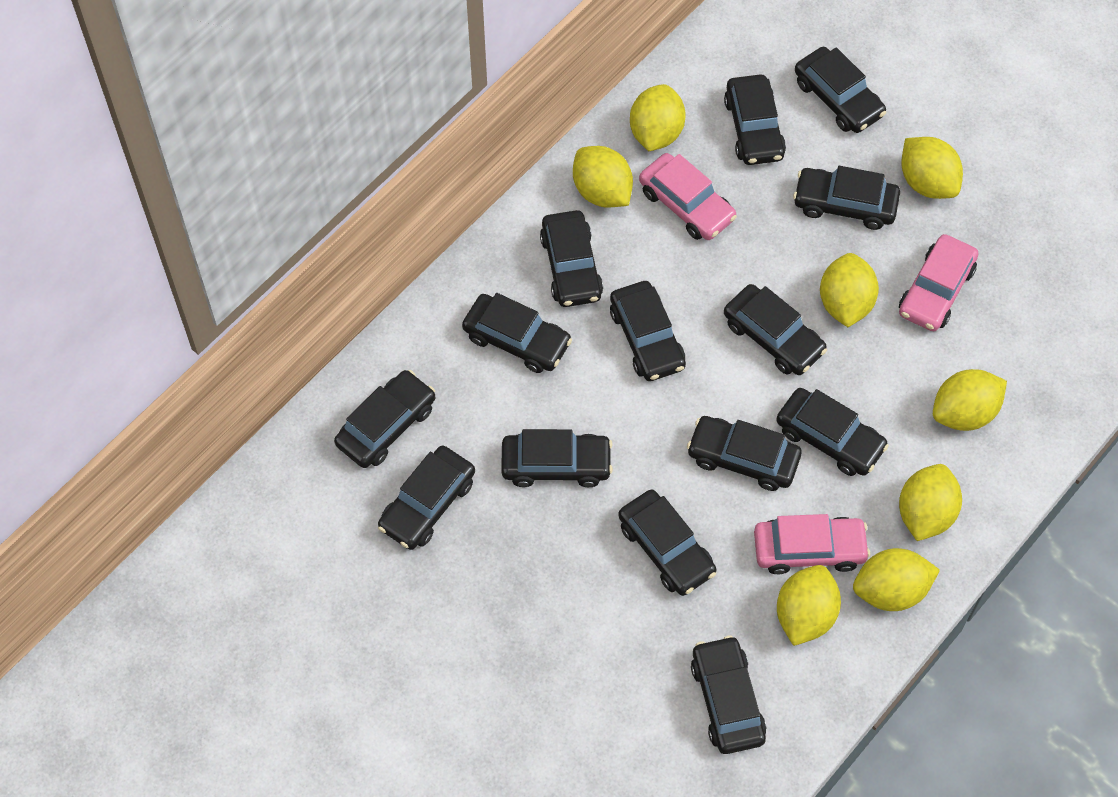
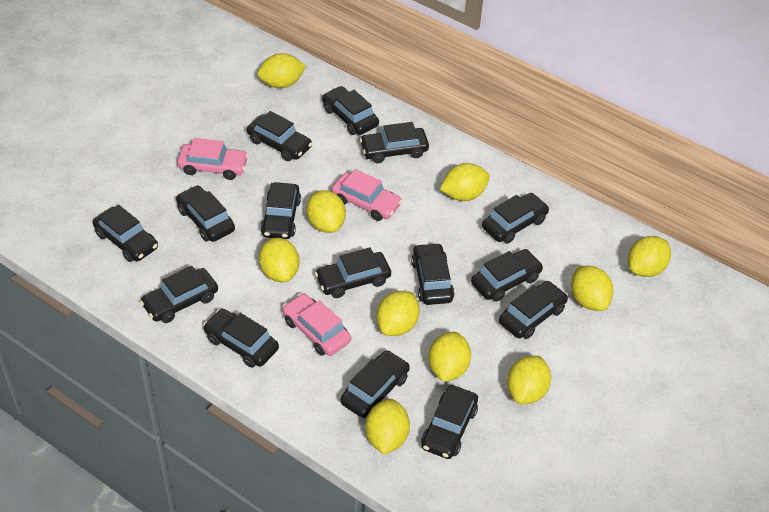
black car: [334,370,435,468] [378,446,475,550] [462,293,572,373] [501,429,613,487] [540,210,603,307] [610,281,686,381] [618,489,716,596] [687,416,802,491] [691,635,766,754] [724,74,786,165] [724,284,827,375] [776,388,889,476] [793,166,900,230] [795,47,886,133] = 14 -> [93,205,158,262] [140,266,218,323] [176,185,235,242] [203,309,279,368] [247,111,312,161] [260,182,301,239] [315,248,391,298] [322,86,379,135] [340,350,410,418] [360,122,429,163] [411,243,455,305] [421,385,478,459] [471,249,543,302] [482,193,549,244] [499,281,568,339] = 15
yellow lemon: [573,146,633,208] [630,84,686,151] [777,565,841,646] [820,253,879,327] [853,548,940,611] [899,464,962,541] [901,137,963,199] [933,369,1007,431] = 8 -> [257,53,306,88] [259,238,299,282] [307,190,346,233] [365,399,410,455] [376,291,420,336] [428,332,471,382] [440,163,490,201] [507,356,551,404] [571,266,614,311] [628,236,671,277] = 10

